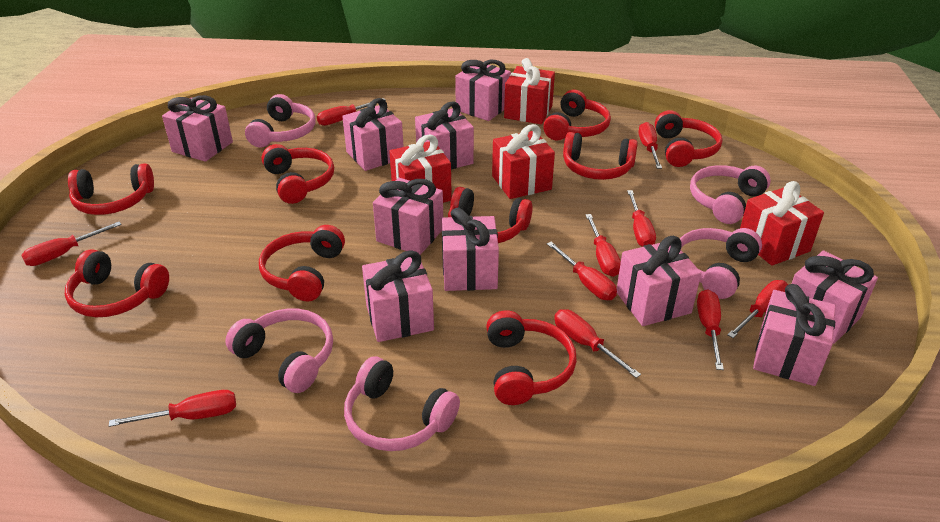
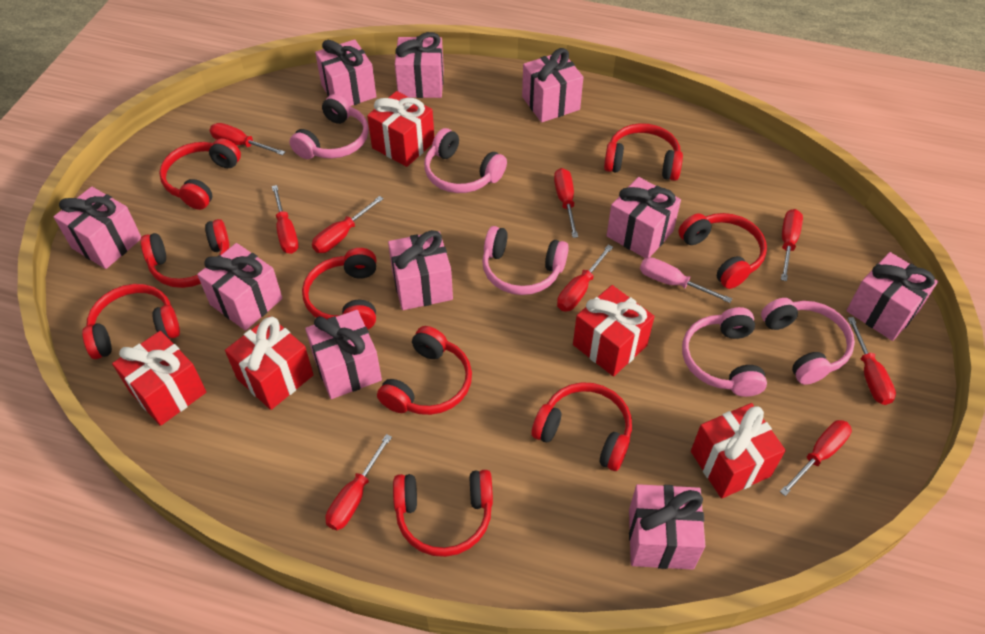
pink screwdriver: none = 0 -> [640,257,732,303] = 1
red gift: [389,135,452,203] [492,124,555,199] [504,58,555,124] [740,181,824,266] = 4 -> [112,331,206,426] [225,316,314,410] [367,91,434,167] [573,285,654,376] [691,403,786,499] = 5
red screwdriver: [21,222,122,266] [109,390,236,427] [317,98,386,126] [547,242,617,300] [554,309,641,378] [585,214,621,277] [627,190,656,247] [639,122,662,169] [697,289,724,370] [727,280,788,338] = 10 -> [210,123,285,155] [272,185,299,254] [312,196,383,253] [325,434,392,530] [554,168,578,238] [557,244,613,312] [780,420,852,496] [781,209,803,281] [848,317,896,405] = 9

